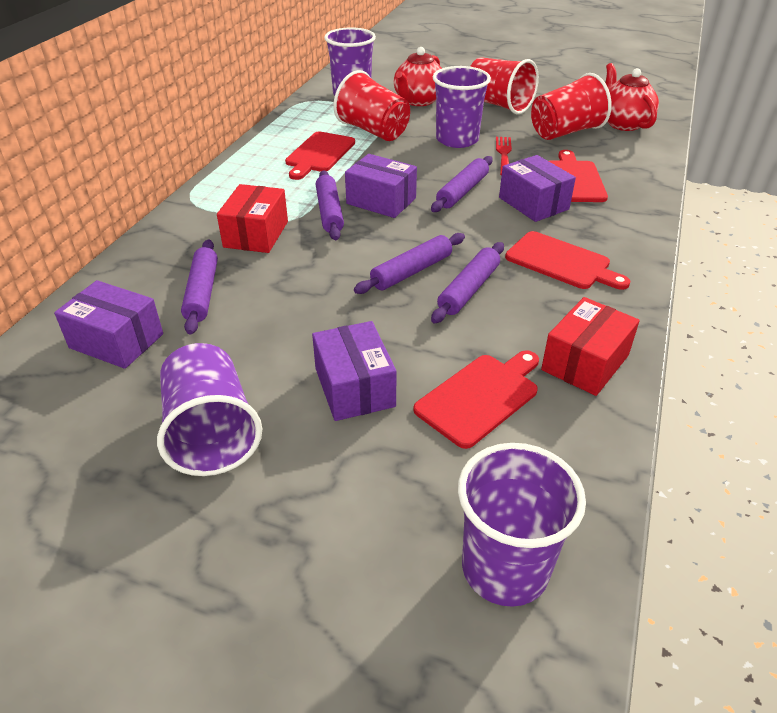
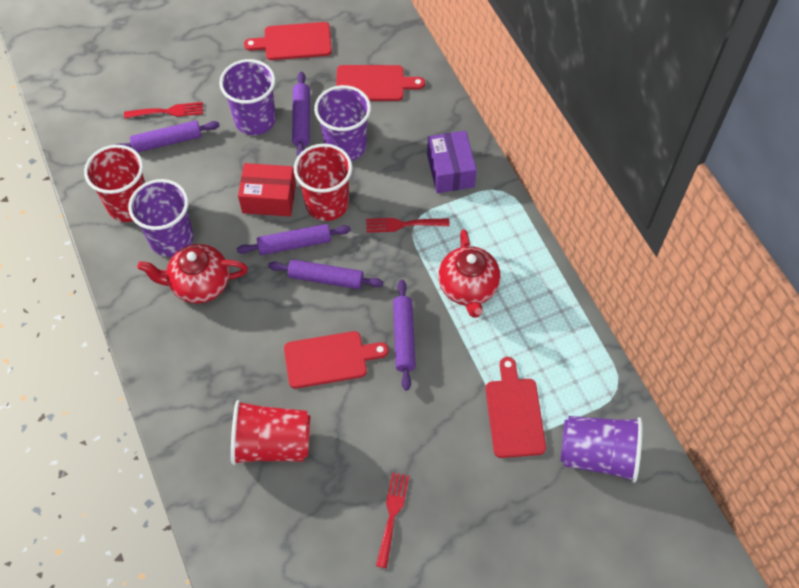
purple box: [54,280,163,369] [312,321,397,421] [345,154,417,218] [499,155,576,222] = 4 -> [427,131,477,193] = 1
red box: [217,184,288,253] [541,297,640,396] = 2 -> [238,163,296,217] = 1
red fork: [496,137,512,176] = 1 -> [124,102,203,119] [366,218,450,233] [376,473,409,568] = 3

